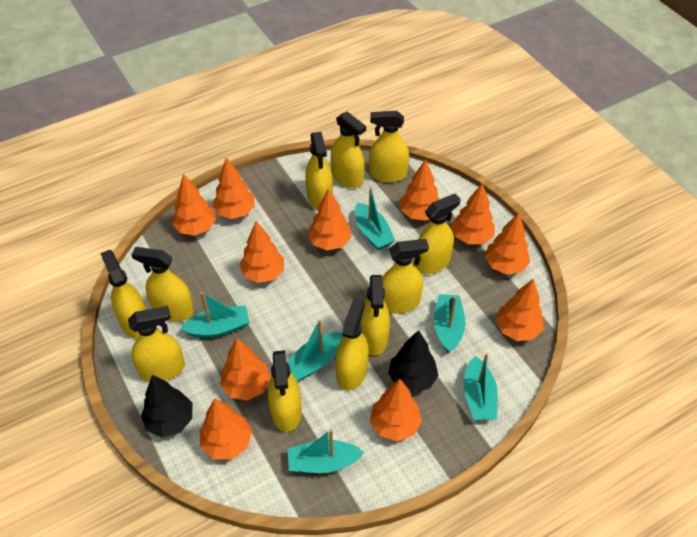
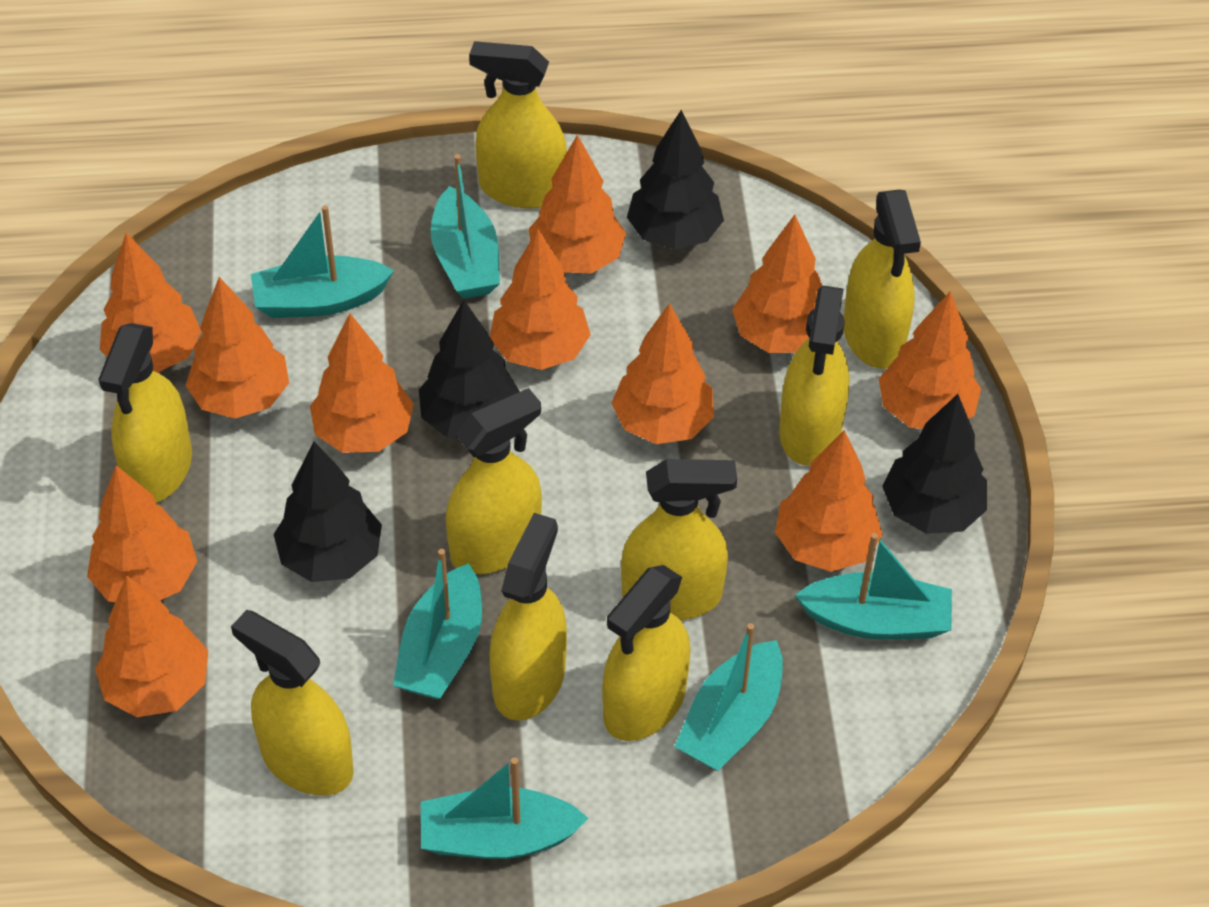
black tree: [141,375,192,437] [388,330,439,393] = 2 -> [274,441,382,582] [419,300,520,438] [627,110,724,250] [882,394,987,534] = 4
yellow spray bottle: [100,250,147,339] [128,306,185,382] [131,247,194,321] [268,350,302,432] [306,132,333,209] [331,111,366,188] [335,298,369,391] [360,275,390,356] [369,111,409,182] [382,239,429,314] [414,194,461,274] = 11 -> [98,323,192,503] [231,610,354,796] [446,388,542,574] [469,41,567,208] [490,513,567,721] [602,565,690,741] [621,459,737,620] [779,285,849,466] [844,190,921,369] = 9

